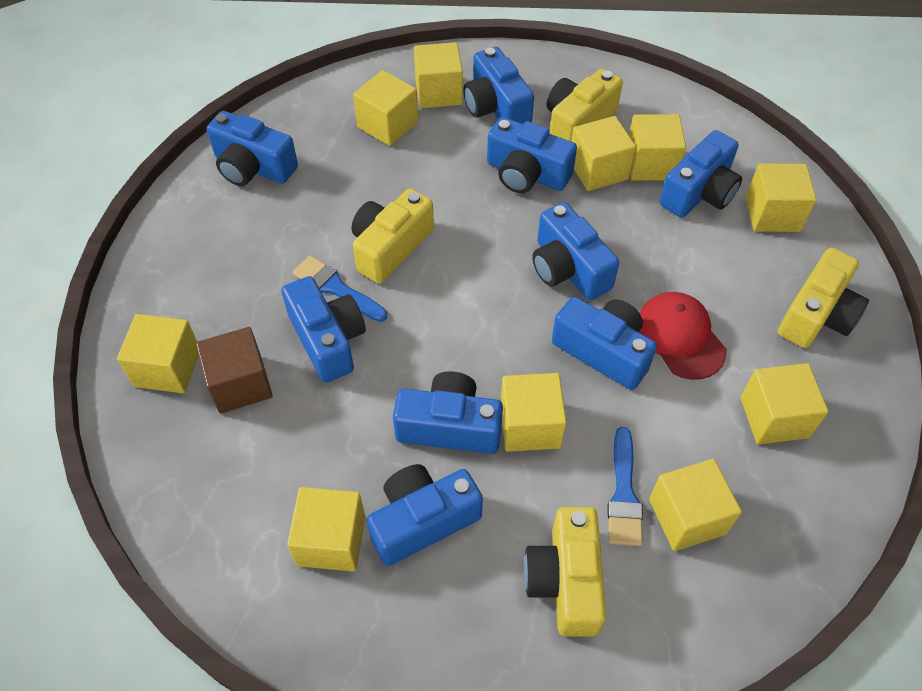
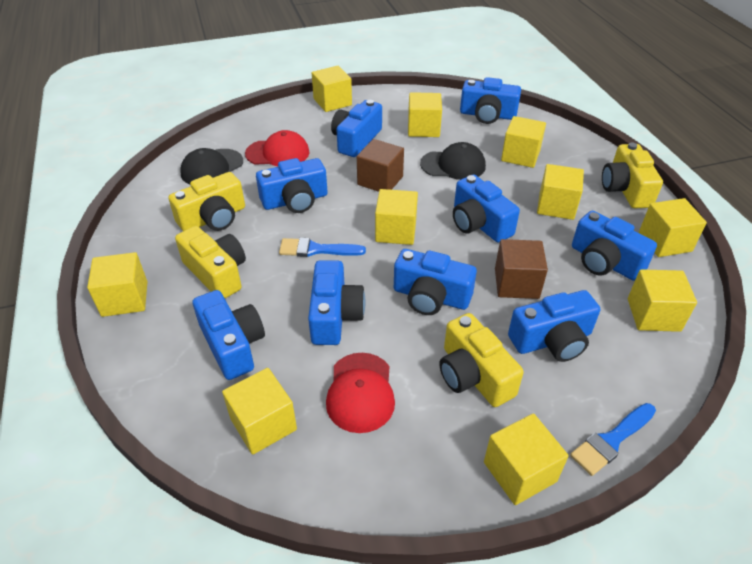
black cap: none = 0 -> [180,148,243,185] [420,142,486,180] = 2
brown cube: [196,327,273,414] = 1 -> [357,139,404,192] [495,239,548,299] = 2
red cap: [639,292,726,380] = 1 -> [245,130,309,166] [326,353,395,433] = 2

